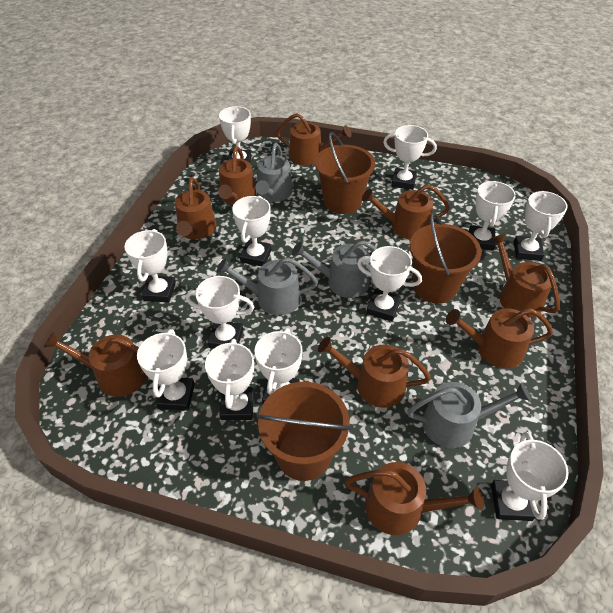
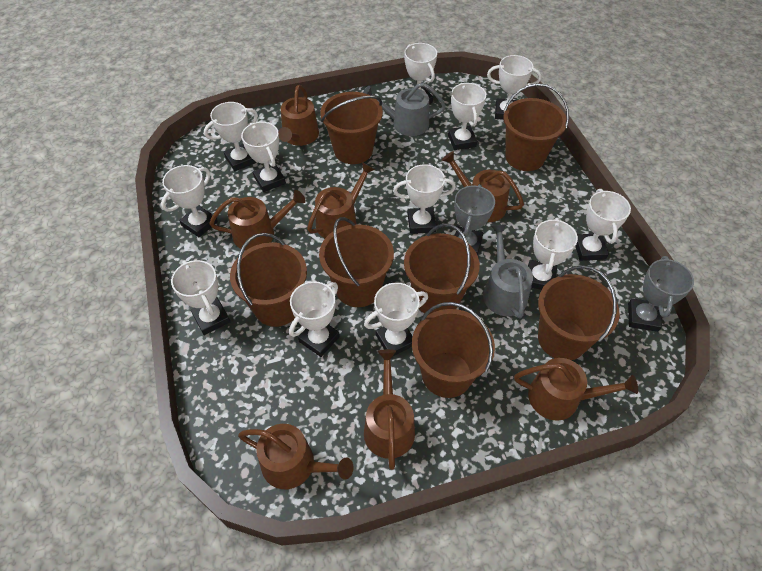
brown bucket: [257,382,351,481] [315,132,375,214] [410,212,481,303] = 3 -> [230,233,307,327] [319,217,394,307] [320,92,383,164] [404,223,480,315] [412,302,495,398] [503,83,569,171] [538,265,620,360] = 7
brown watering can: [44,331,147,397] [175,177,216,239] [218,146,256,205] [276,113,352,166] [318,337,431,408] [345,462,484,535] [362,185,450,240] [446,308,553,368] [490,233,560,318] = 9 -> [209,190,306,251] [238,424,354,489] [278,85,319,146] [307,162,375,238] [364,349,415,470] [442,151,524,222] [514,358,638,421] = 7
grey trophy: none = 0 -> [454,184,495,255] [628,256,694,332] = 2
grey watering can: [217,258,318,316] [255,143,293,202] [292,241,377,298] [407,382,531,448] = 4 -> [363,83,446,136] [483,224,533,319] = 2

